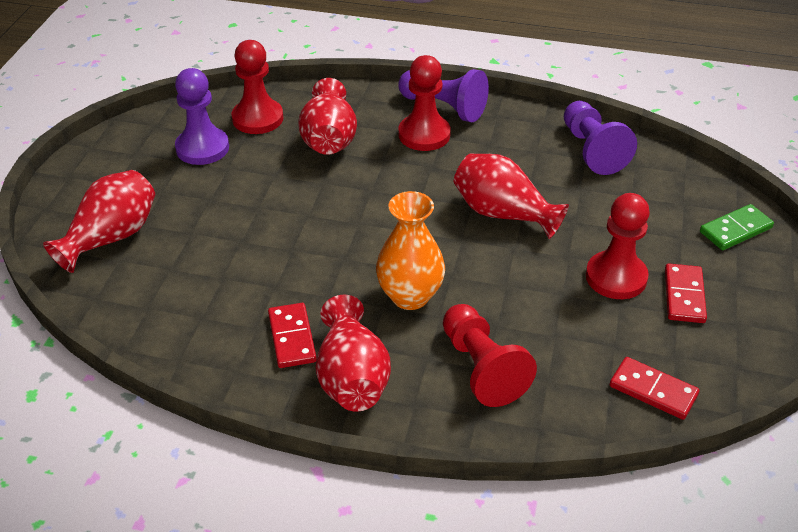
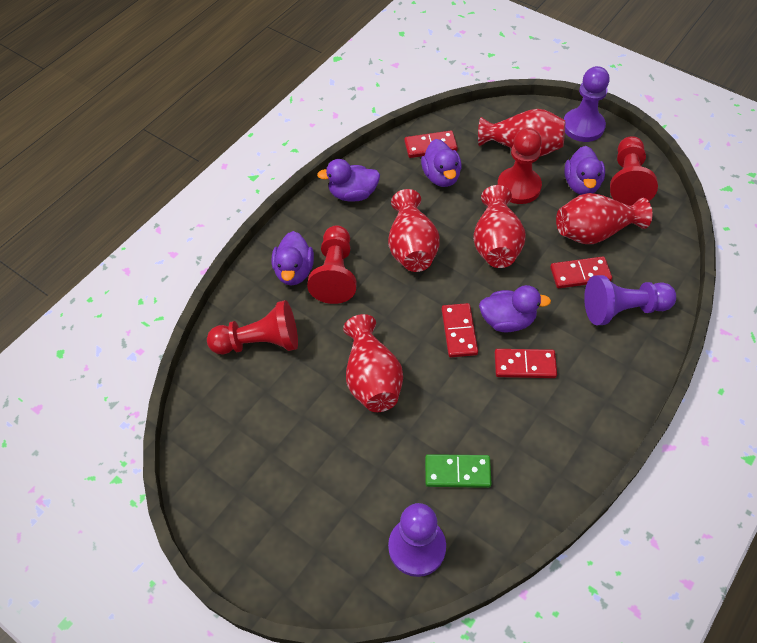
orange vase: [376,191,445,310] = 1 -> none = 0
purple duck: none = 0 -> [272,231,314,285] [317,159,380,202] [421,139,462,187] [479,285,551,332] [564,146,605,195] = 5
red domino: [268,303,317,368] [609,357,700,420] [665,263,707,323] = 3 -> [404,131,458,158] [442,303,478,357] [495,349,557,378] [550,257,612,288] = 4
red vase: [43,170,155,273] [298,78,357,155] [315,295,391,412] [453,154,569,239] = 4 -> [343,314,403,412] [388,189,440,272] [473,185,526,268] [478,109,565,157] [556,193,653,244] = 5

